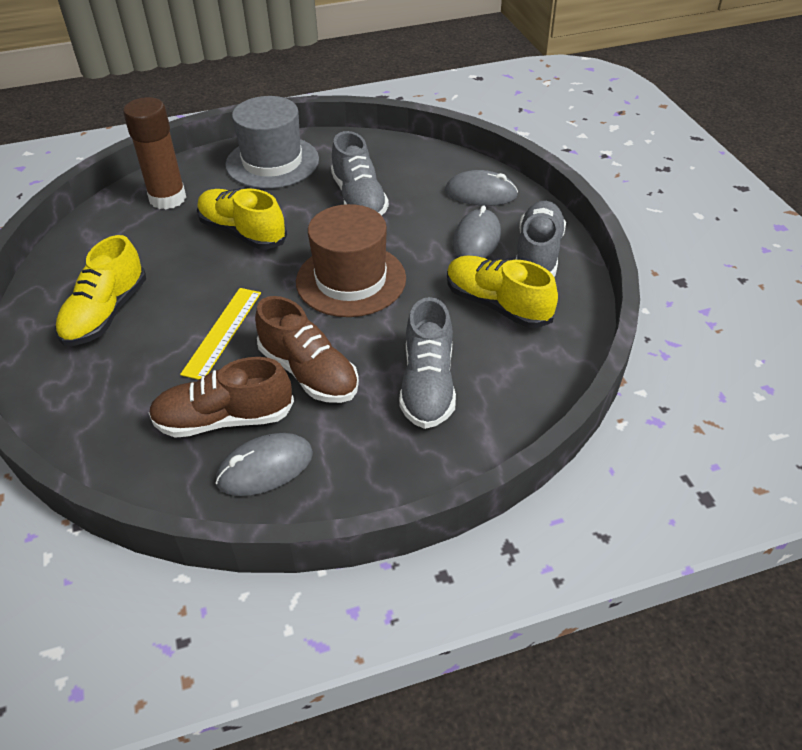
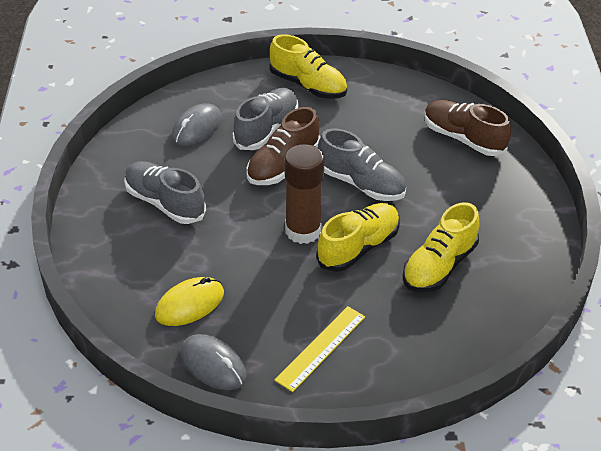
brown hat: [296,204,406,317] = 1 -> none = 0
grey hat: [225,96,319,189] = 1 -> none = 0
grey mouse: [216,433,313,496] [445,170,518,206] [453,205,501,258] = 3 -> [172,103,222,146] [180,334,247,390] = 2
yellow mouse: none = 0 -> [155,277,224,326] = 1

